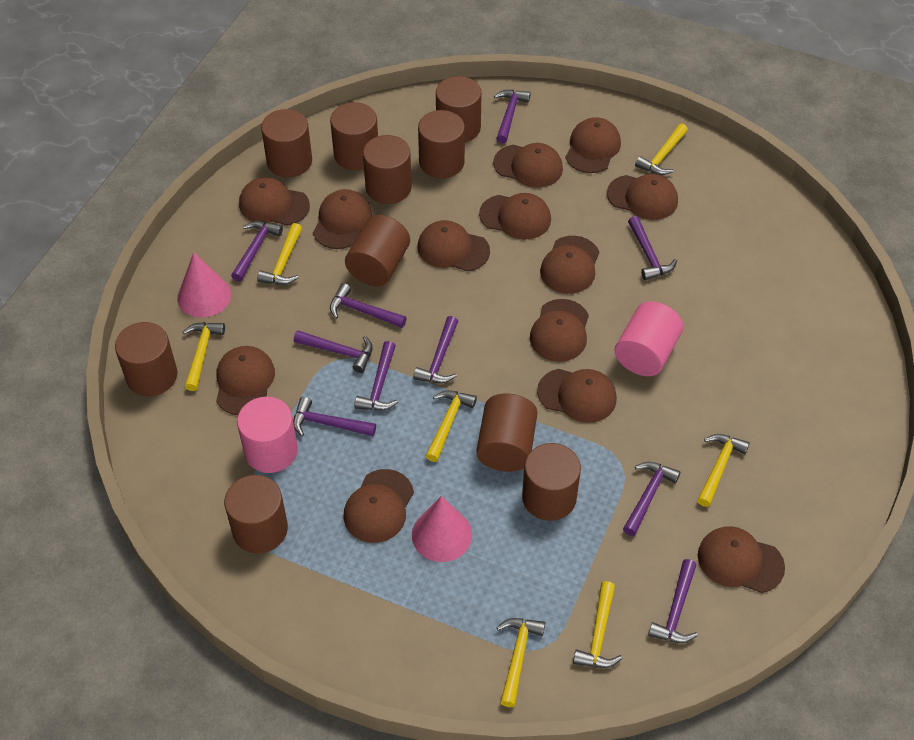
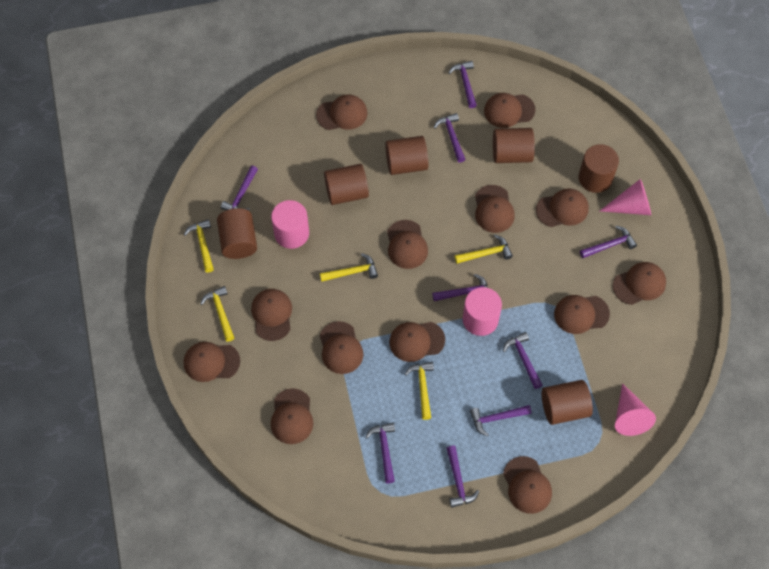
brown cylinder: [115,322,177,396] [224,475,288,553] [261,109,312,177] [330,102,378,170] [345,215,410,286] [363,135,412,204] [418,110,465,178] [436,76,482,142] [476,394,537,472] [522,443,581,521] = 10 -> [217,208,257,259] [324,164,369,205] [385,136,428,175] [493,128,535,163] [542,380,593,425] [579,144,619,193] = 6
purple hammer: [231,221,283,282] [293,397,376,437] [294,330,373,373] [330,283,407,328] [354,341,398,411] [413,316,458,383] [494,90,531,143] [623,462,681,536] [628,216,677,280] [648,559,698,643] = 10 -> [221,166,258,211] [365,423,395,483] [432,274,488,301] [433,113,465,163] [446,446,479,508] [448,61,477,108] [470,405,532,436] [503,332,542,389] [580,226,637,258] = 9
yellow hammer: [183,322,225,391] [257,223,302,285] [426,390,477,462] [496,618,545,707] [573,581,623,668] [635,124,688,175] [697,434,750,507] = 7 -> [184,219,214,273] [200,286,234,342] [320,253,378,282] [405,362,434,420] [455,235,513,264] = 5

